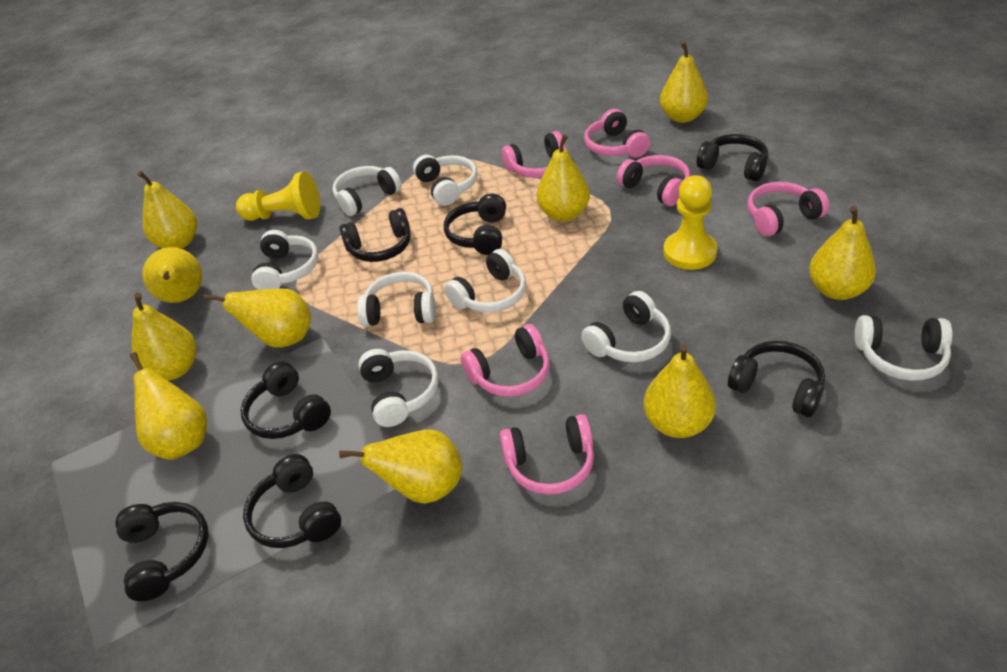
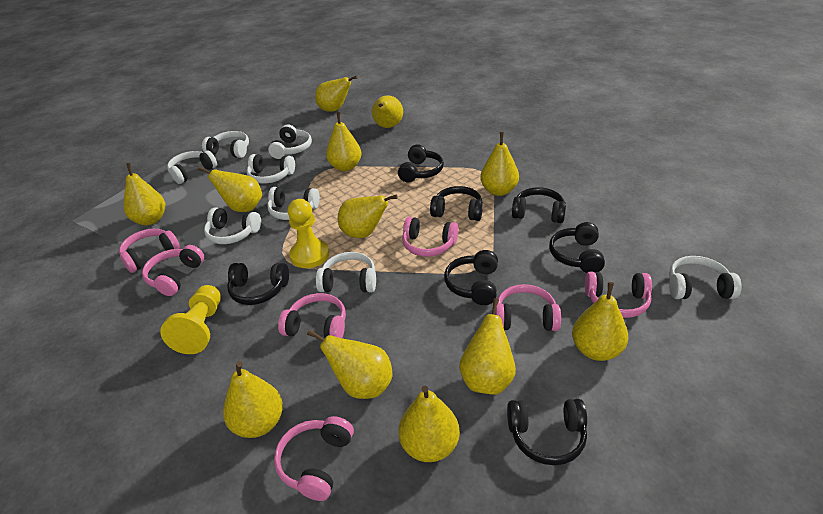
pink headphones: [461,324,550,397] [500,414,594,495] [502,131,567,178] [584,109,650,158] [617,155,690,206] [748,182,829,237] = 6 -> [119,229,180,273] [142,245,204,296] [274,416,354,501] [278,293,346,338] [402,217,459,257] [495,284,561,331] [585,271,652,318] = 7
yellow pear: [130,352,207,460] [132,293,197,381] [137,171,197,249] [142,247,202,303] [204,288,311,348] [339,430,462,504] [537,135,590,221] [643,344,716,438] [660,42,708,123] [809,206,876,300] = 10 -> [124,163,165,225] [198,167,262,212] [223,361,283,438] [307,329,392,399] [315,76,357,112] [326,112,362,171] [338,194,398,238] [372,96,403,128] [398,386,460,462] [459,298,516,395] [480,132,519,196] [572,282,628,361] = 12

